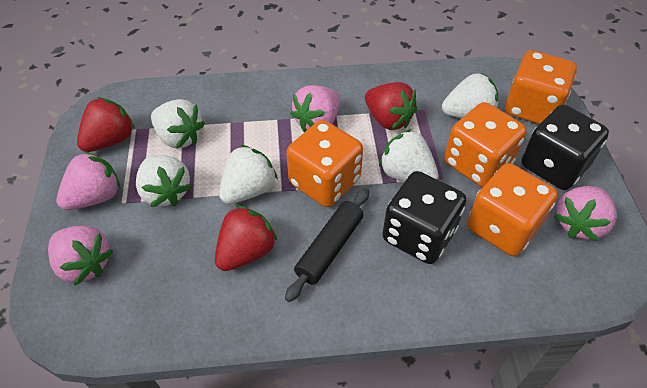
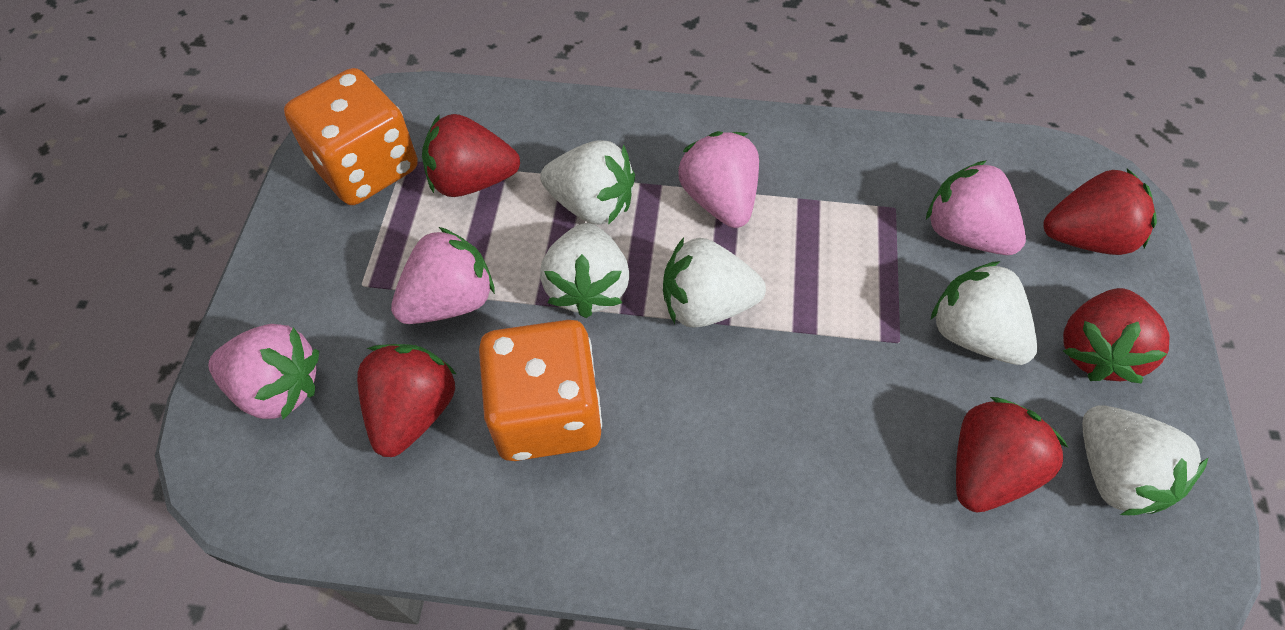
black dice: [382,171,466,264] [521,105,609,190] = 2 -> none = 0
black rolling pin: [285,188,369,302] = 1 -> none = 0
orange dice: [286,120,363,207] [444,102,527,187] [467,163,558,256] [505,50,577,124] = 4 -> [284,68,418,205] [479,320,602,461] = 2
red strawberry: [77,97,135,152] [215,205,277,271] [365,82,417,130] = 3 -> [357,344,457,457] [422,114,520,197] [956,397,1068,512] [1043,169,1157,255] [1063,288,1170,383] = 5

